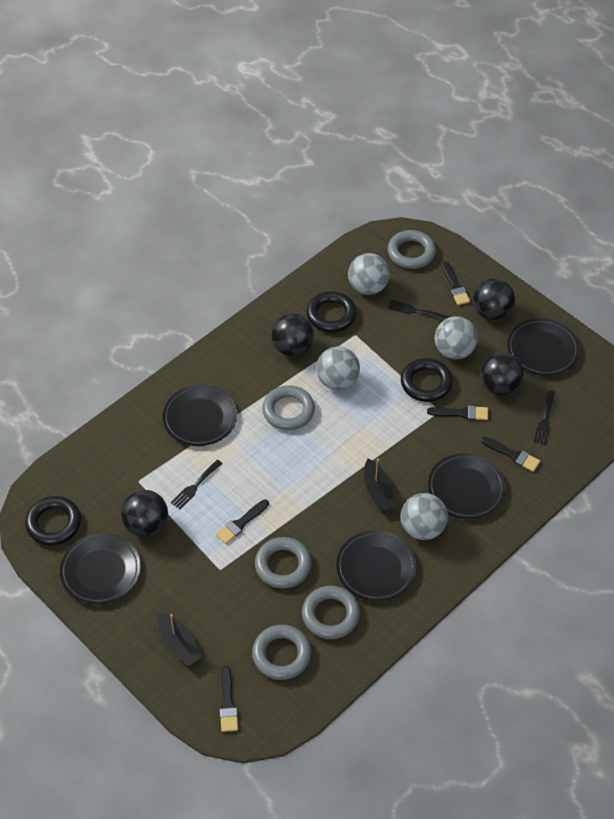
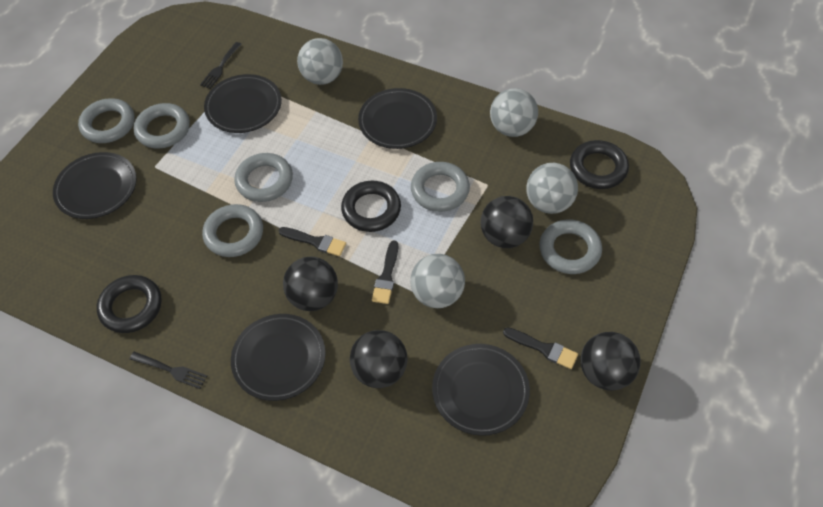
black boat: [157,612,202,666] [364,458,395,511] = 2 -> none = 0
black brush: [216,499,269,544] [220,666,238,732] [427,406,488,420] [442,261,470,305] [481,437,540,472] = 5 -> [278,227,346,256] [372,241,398,304] [503,327,578,369] = 3
black fork: [171,459,223,509] [388,300,450,320] [534,390,555,445] = 3 -> [130,352,207,389] [200,42,242,89] = 2
grey ring: [252,625,311,680] [255,537,312,589] [262,385,315,430] [302,586,360,639] [388,230,436,269] = 5 -> [78,98,135,143] [134,103,190,149] [202,204,263,257] [234,153,293,202] [411,162,470,212] [539,220,602,274] = 6

